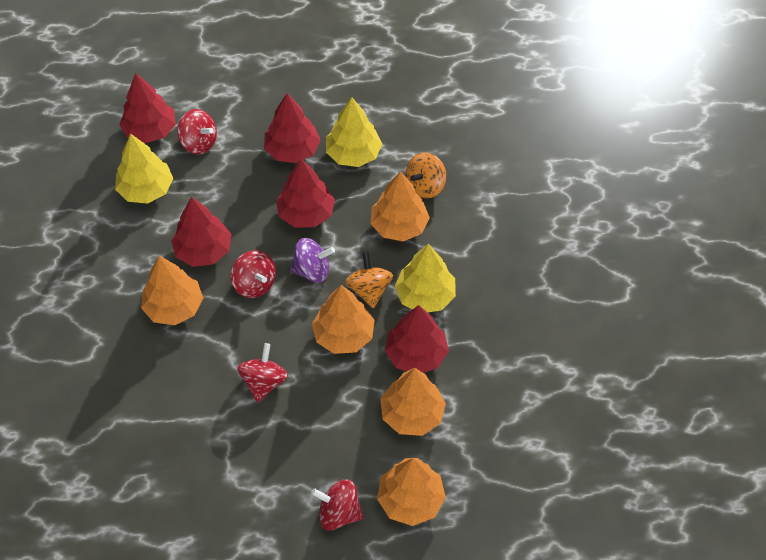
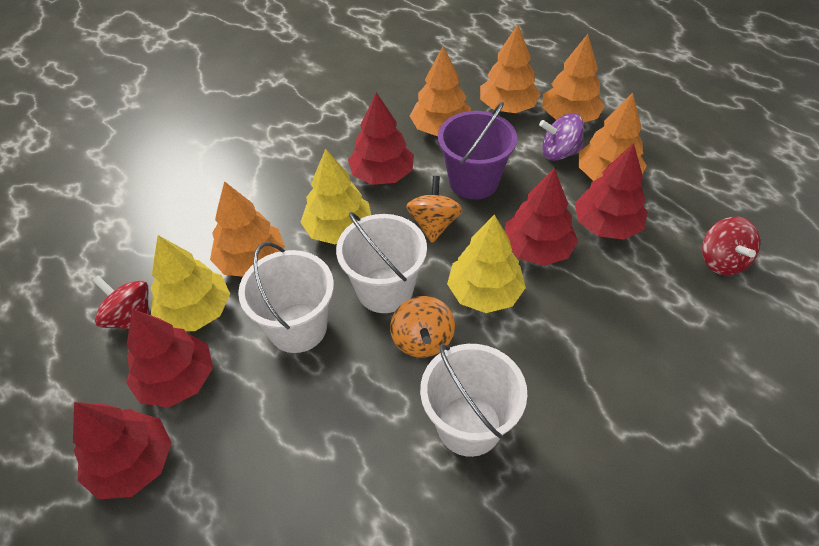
purple bucket: none = 0 -> [438,102,517,200] = 1
red spinning top: [177,109,217,154] [231,250,276,298] [237,343,288,402] [311,479,364,530] = 4 -> [92,275,149,329] [702,217,760,275] = 2
white bucket: none = 0 -> [238,242,334,353] [336,212,427,313] [420,344,527,457] = 3

